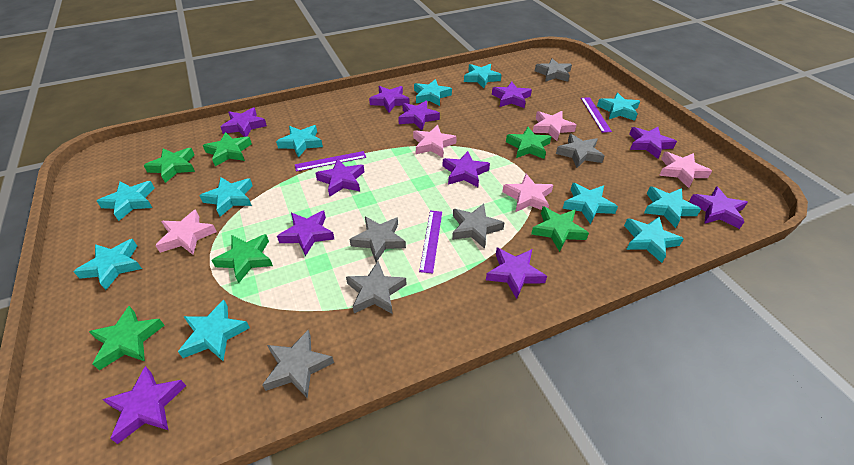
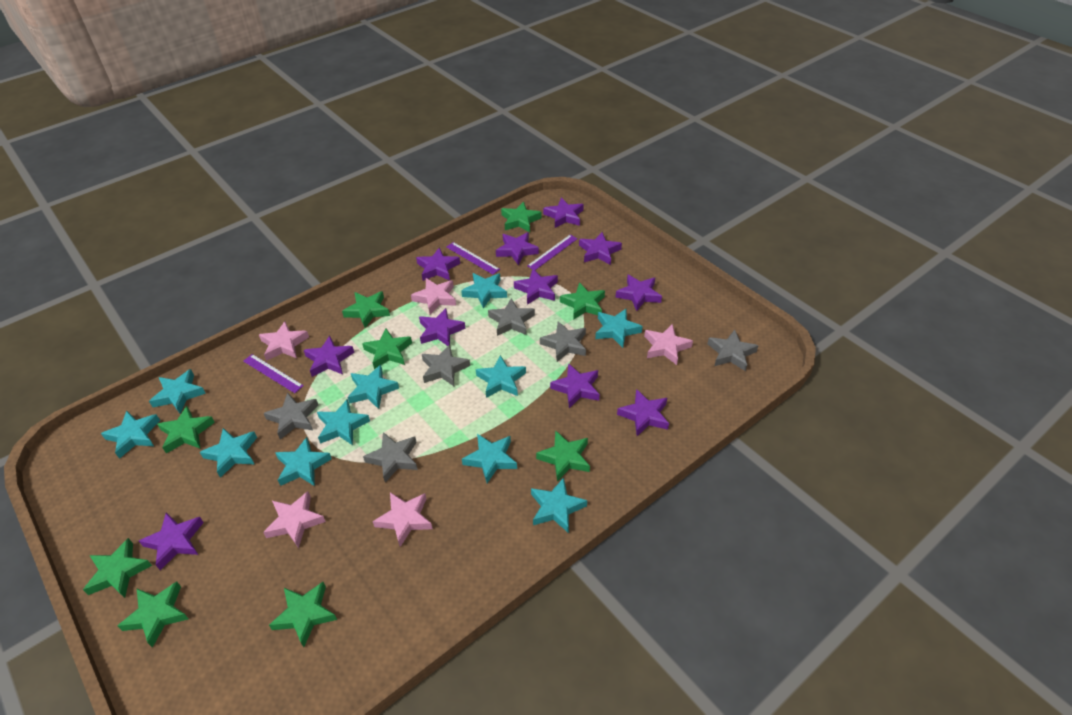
green star: [89,306,165,370] [143,148,195,183] [203,132,252,166] [211,234,273,283] [506,127,552,159] [531,206,589,252] = 6 -> [83,538,152,598] [118,582,188,648] [157,406,215,454] [269,582,337,647] [342,291,390,328] [362,329,412,369] [501,202,542,232] [536,430,590,482] [560,282,605,320] = 9

